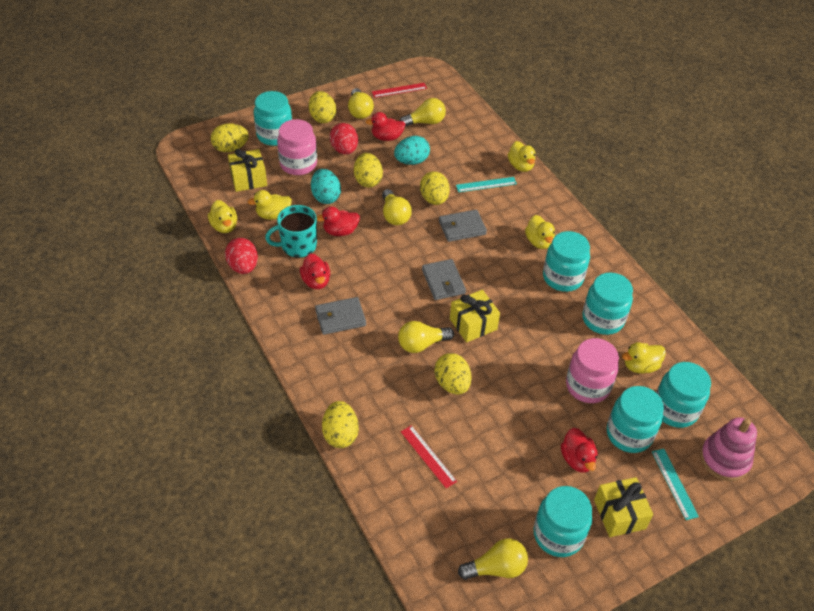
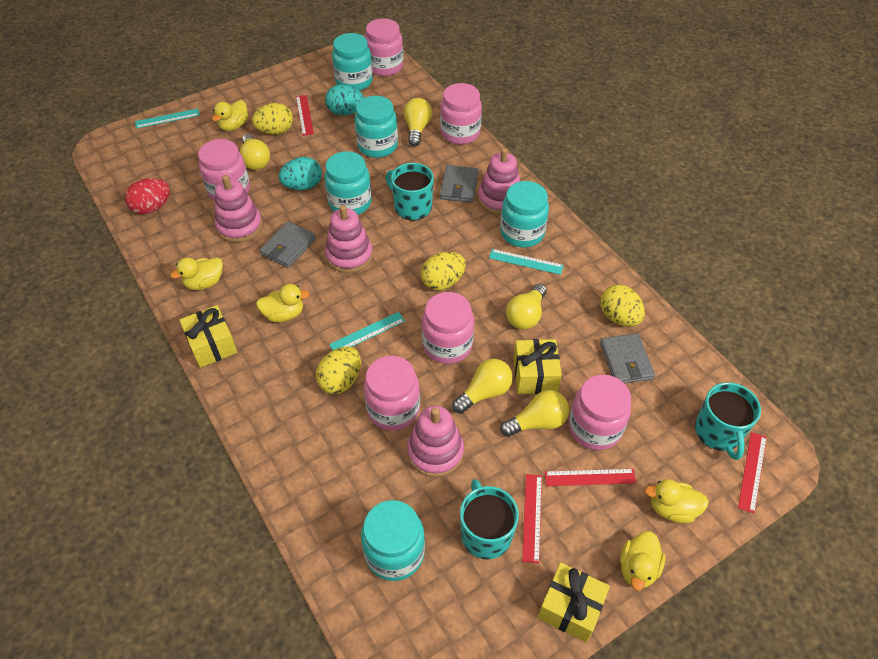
pink jar: [277,119,317,175] [566,338,619,403] = 2 -> [198,139,250,201] [364,356,420,431] [365,19,403,76] [422,292,474,364] [440,83,482,145] [569,375,631,450] = 6
pink stacking toy: [700,417,757,481] = 1 -> [215,175,262,243] [325,205,373,273] [407,406,464,477] [478,148,520,215] = 4
red duck: [300,253,330,289] [317,206,360,236] [365,112,405,141] [561,428,598,473] = 4 -> none = 0
red egg: [225,238,258,274] [330,123,358,155] = 2 -> [125,178,170,214] = 1
red ruler: [372,83,427,98] [401,425,457,488] = 2 -> [296,95,314,136] [522,474,542,564] [545,469,636,486] [738,432,767,513] = 4
turquoise jar: [254,91,292,146] [534,486,592,557] [543,231,590,292] [582,272,633,335] [607,386,664,453] [656,362,711,428] = 6 -> [324,151,372,215] [332,33,373,91] [355,96,398,158] [361,500,425,581] [500,181,549,247] = 5
turquoise mug: [265,205,317,258] = 1 -> [386,163,434,220] [460,479,519,559] [695,382,761,460] = 3
turquoise ruler: [456,177,517,192] [652,449,699,520] = 2 -> [135,109,200,129] [329,312,405,350] [489,249,563,275] = 3
yellow egg: [211,123,249,152] [309,91,336,123] [322,401,359,448] [354,153,383,188] [420,171,450,205] [434,353,472,395] = 6 -> [252,103,293,135] [316,347,361,394] [421,252,466,291] [600,284,645,327] = 4

